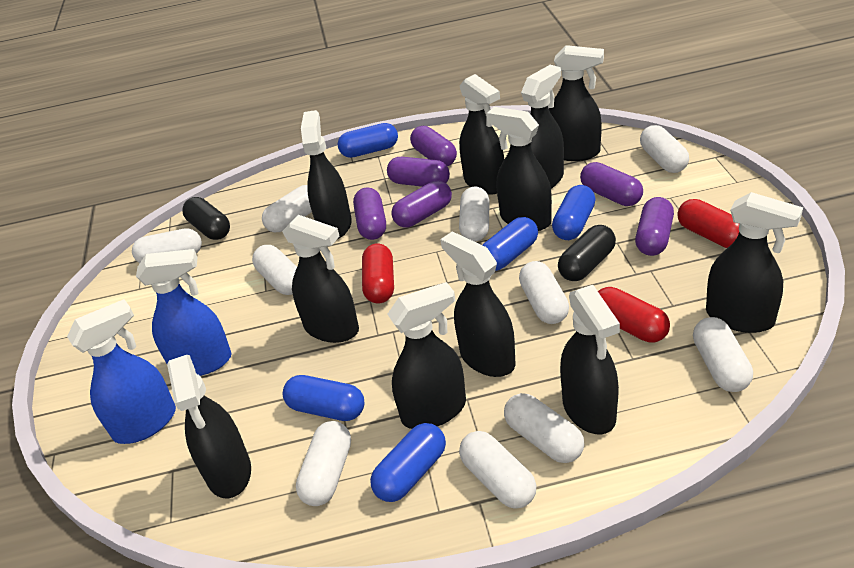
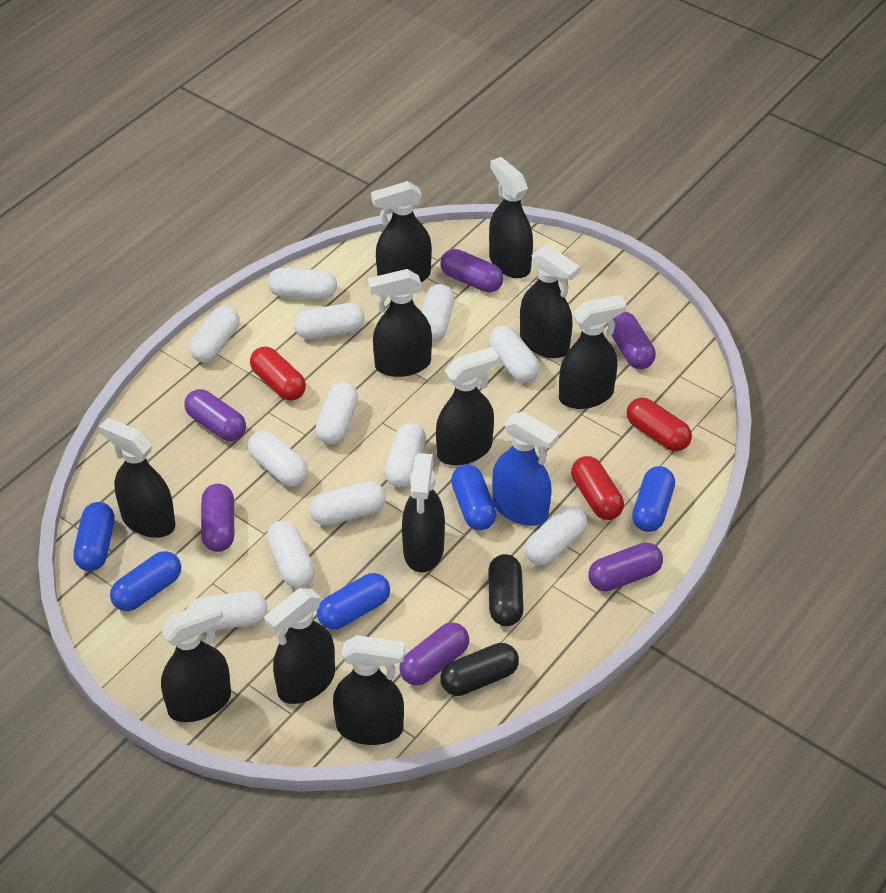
blue spray bottle: [67,299,176,444] [136,249,232,376] = 2 -> [492,411,559,526] = 1
white capsule: [132,228,202,263] [252,245,297,295] [262,185,312,233] [296,421,351,506] [459,187,490,242] [459,431,537,508] [504,393,584,463] [519,261,569,324] [640,125,689,173] [693,317,753,392] = 10 -> [186,591,267,630] [189,306,240,362] [247,431,308,487] [267,521,315,588] [268,268,337,299] [294,303,364,339] [310,481,386,526] [315,382,358,444] [384,423,426,487] [421,284,455,342] [489,326,540,382] [525,506,587,565] = 12

